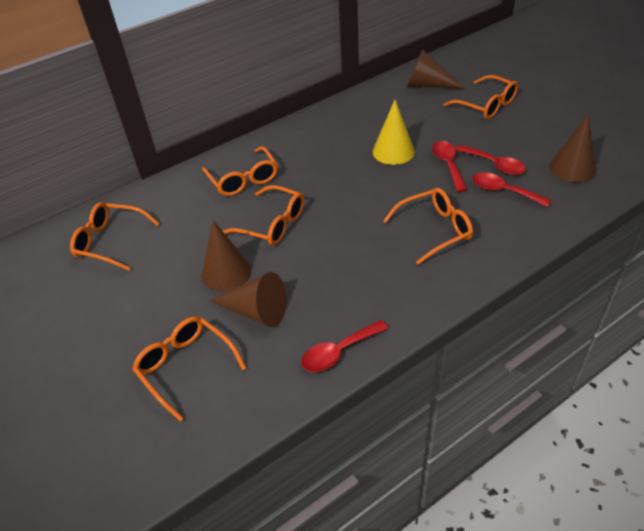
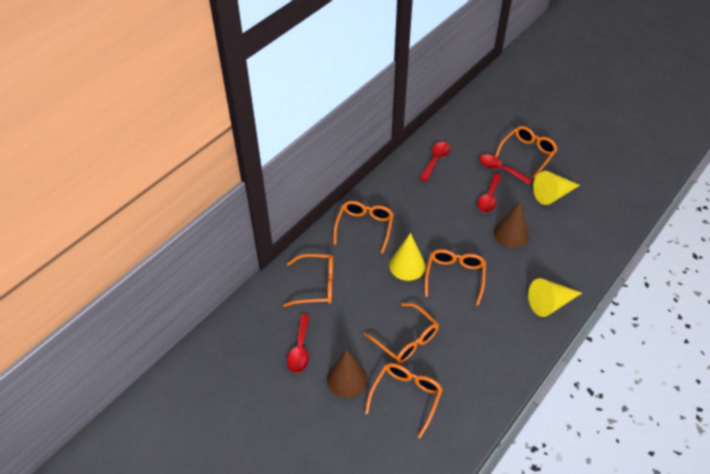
brown cone: [202,220,251,292] [210,272,286,327] [407,50,465,89] [549,114,596,183] = 4 -> [327,349,368,398] [494,201,529,248] = 2
yellow cone: [373,100,415,165] = 1 -> [389,233,426,281] [528,278,582,317] [533,171,580,205] = 3

